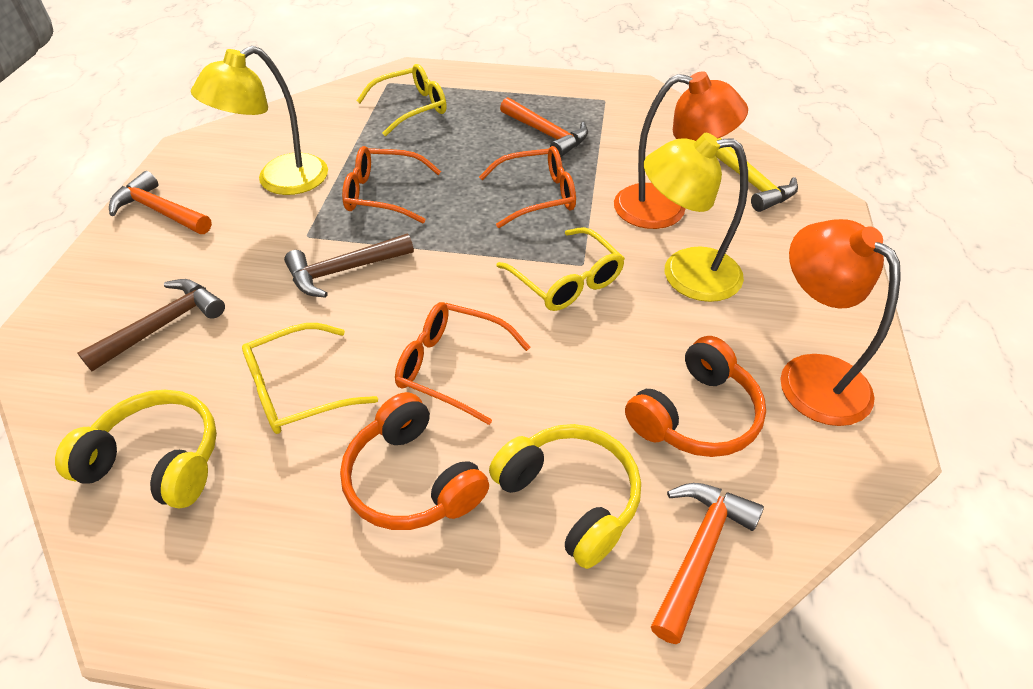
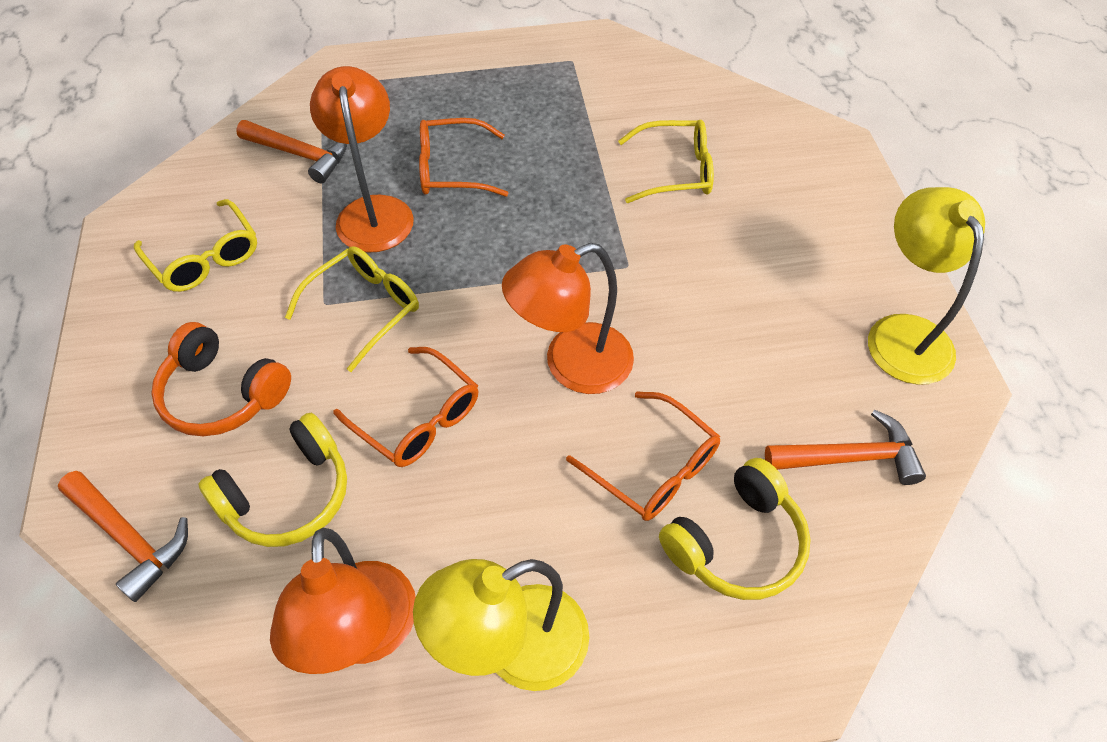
brown hammer: [77,279,225,371] [284,234,414,298] = 2 -> none = 0
orange headphones: [340,392,489,530] [625,336,766,457] = 2 -> [151,322,291,436] = 1
orange lamp: [614,71,748,229] [780,219,901,426] = 2 -> [270,528,416,674] [310,66,414,253] [502,243,634,394] = 3
yellow hammer: [715,138,798,212] = 1 -> none = 0

